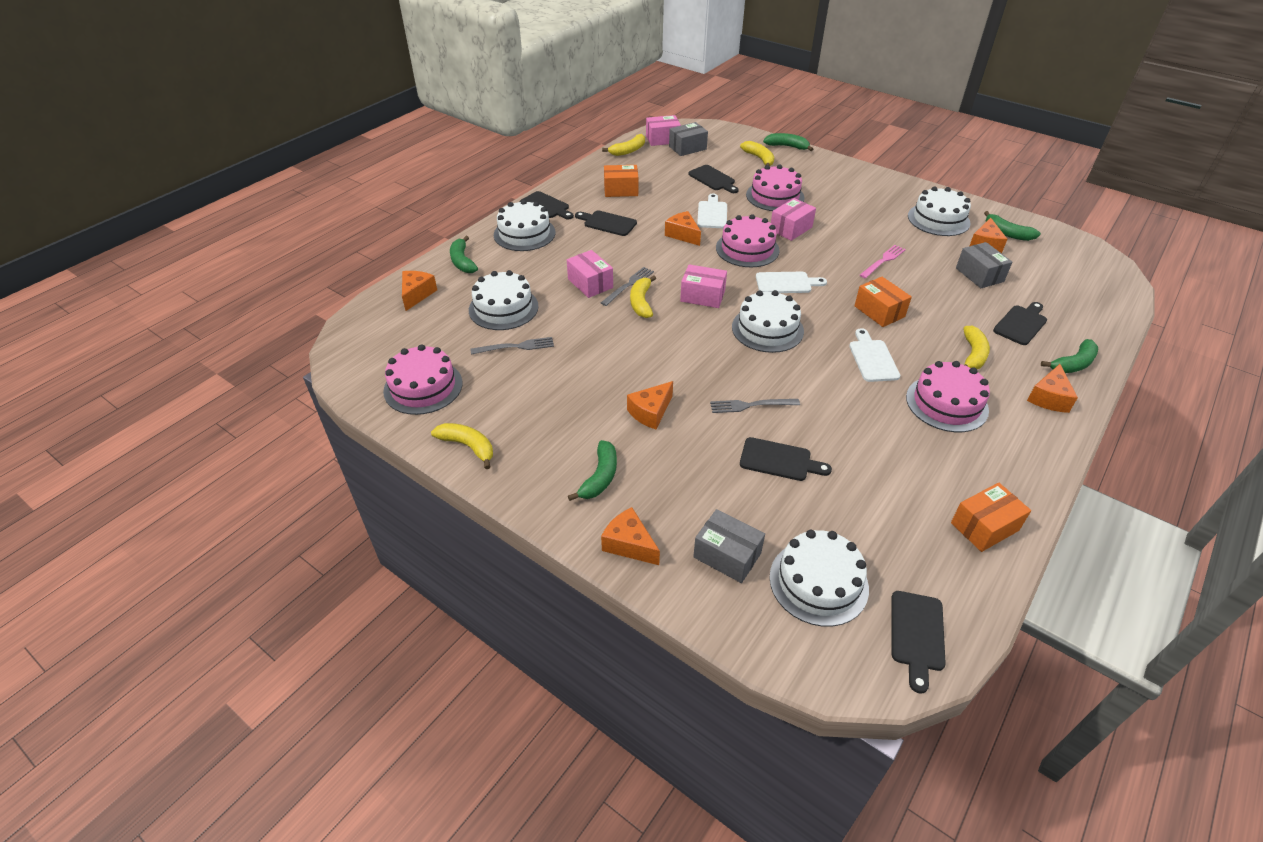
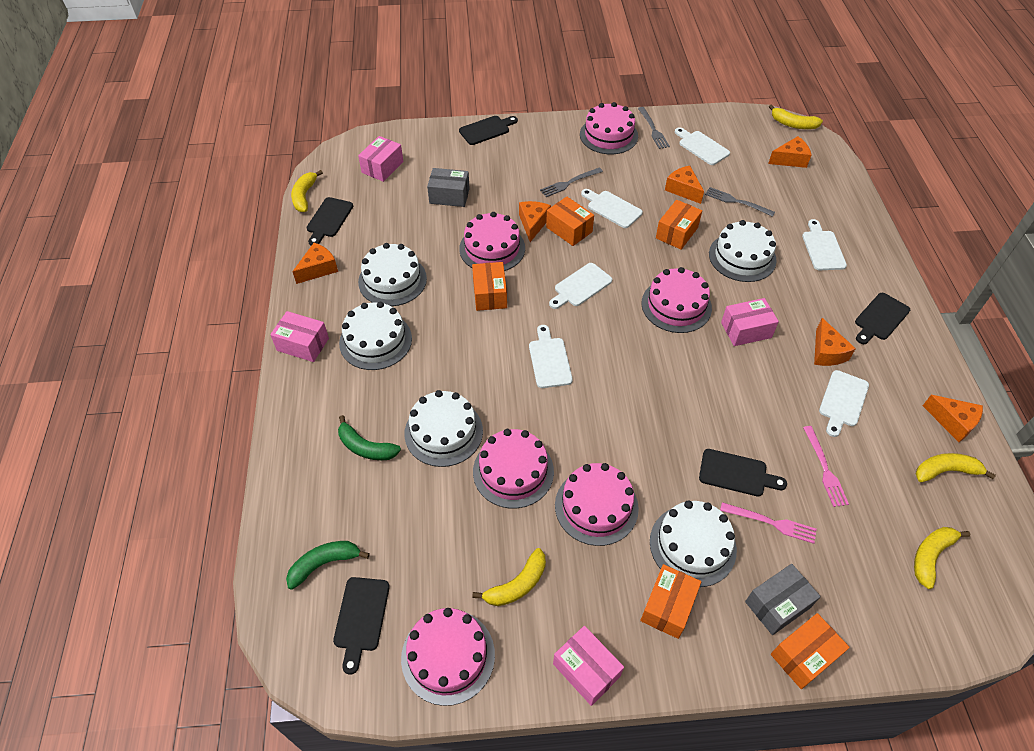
black cutting board: [520,191,574,220] [575,210,637,236] [688,165,739,193] [740,437,832,481] [891,591,946,693] [993,302,1047,345] = 6 -> [306,197,353,246] [333,577,390,675] [459,116,518,145] [699,449,787,496] [855,293,910,344] = 5
green banana: [450,236,478,273] [568,440,617,501] [763,133,813,151] [984,211,1041,241] [1041,339,1098,373] = 5 -> [286,541,370,590] [338,415,401,460] = 2
grey box: [669,122,708,156] [693,509,765,583] [956,242,1012,288] = 3 -> [427,168,470,207] [745,564,821,635] = 2
orange box: [604,165,638,197] [854,277,912,327] [951,483,1031,552] = 3 -> [472,262,507,311] [546,197,594,246] [640,564,701,639] [656,200,702,250] [771,613,850,689] = 5
pink cake: [383,344,463,415] [716,214,780,267] [746,165,805,211] [906,361,990,432] = 4 -> [401,608,495,706] [459,212,525,271] [473,429,554,508] [555,463,639,546] [580,102,638,154] [642,267,712,333] = 6
pink fork: [860,245,906,278] = 1 -> [720,502,817,544] [803,426,849,507] = 2
white cutting board: [697,194,727,228] [756,272,827,293] [849,328,900,382] = 3 -> [529,325,573,388] [549,263,612,309] [581,189,643,228] [675,127,730,165] [802,219,847,270] [819,370,869,437] = 6

